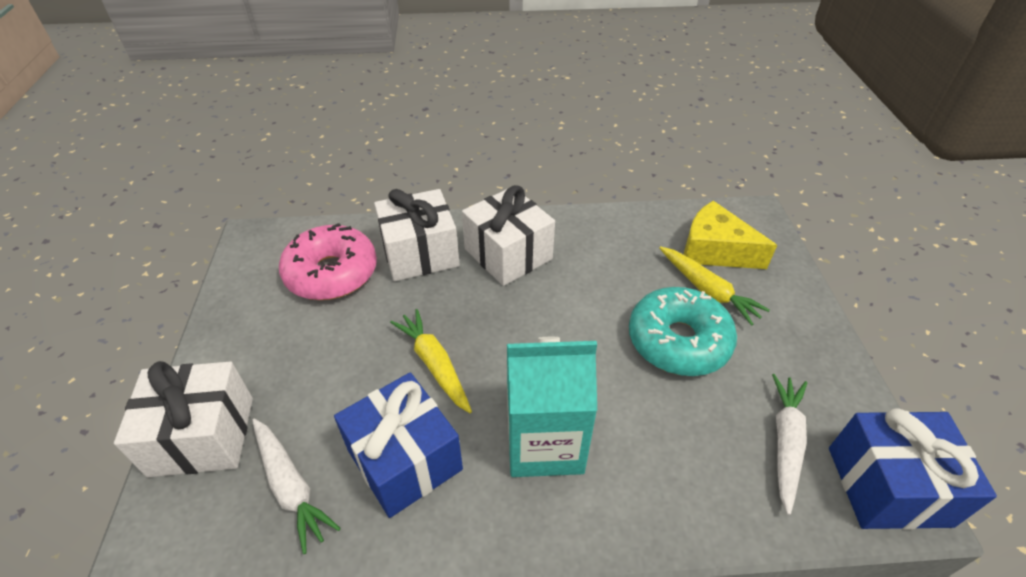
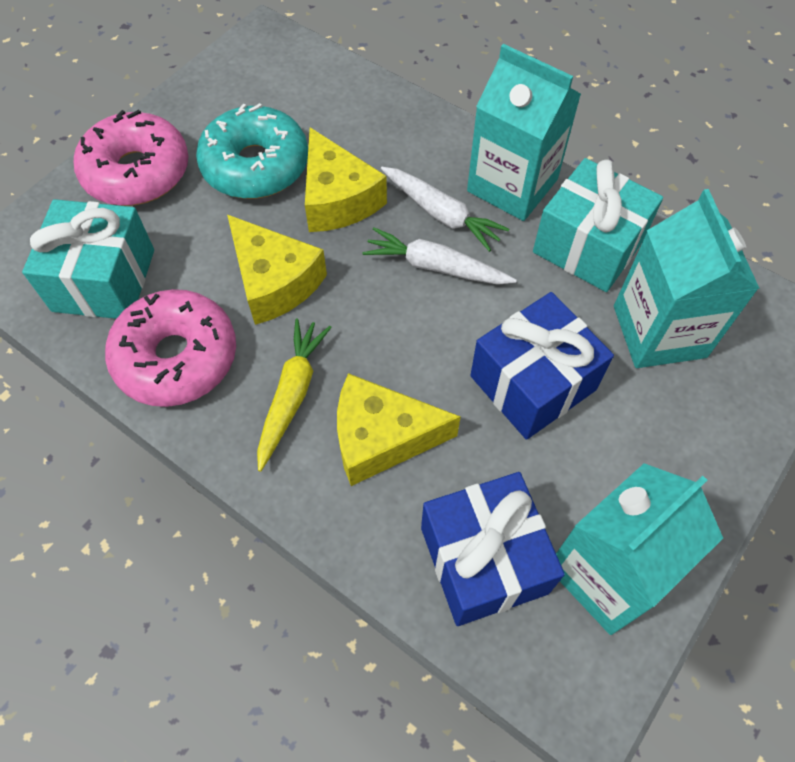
pink donut: [279,223,377,300] = 1 -> [74,109,189,206] [105,289,236,407] = 2
turquoise carton: [507,337,597,477] = 1 -> [467,44,581,221] [556,463,723,635] [614,189,760,368] = 3
turquoise gift: none = 0 -> [22,199,154,319] [533,158,663,292] = 2
white gift: [114,361,253,477] [374,189,460,281] [462,185,555,286] = 3 -> none = 0
yellow carrot: [390,309,472,413] [659,246,770,326] = 2 -> [257,318,332,472] = 1
yellow cheese: [683,201,777,269] = 1 -> [227,214,327,325] [305,128,387,232] [337,373,461,486] = 3

